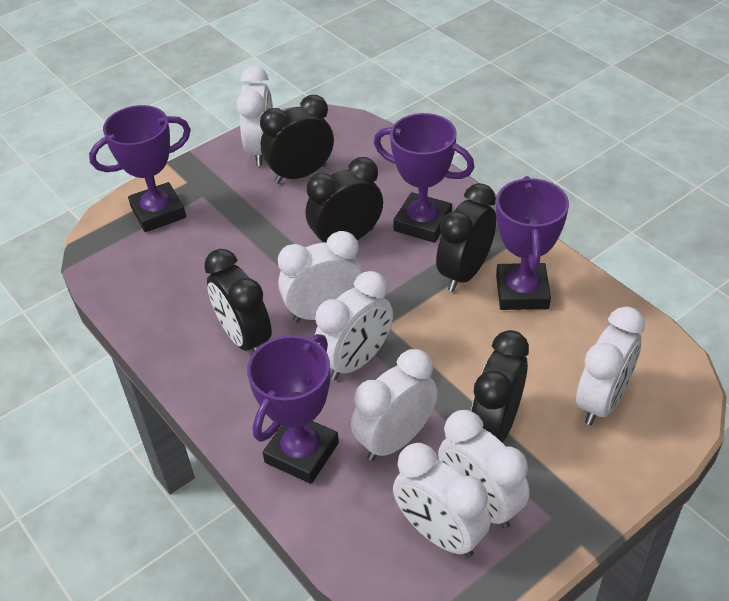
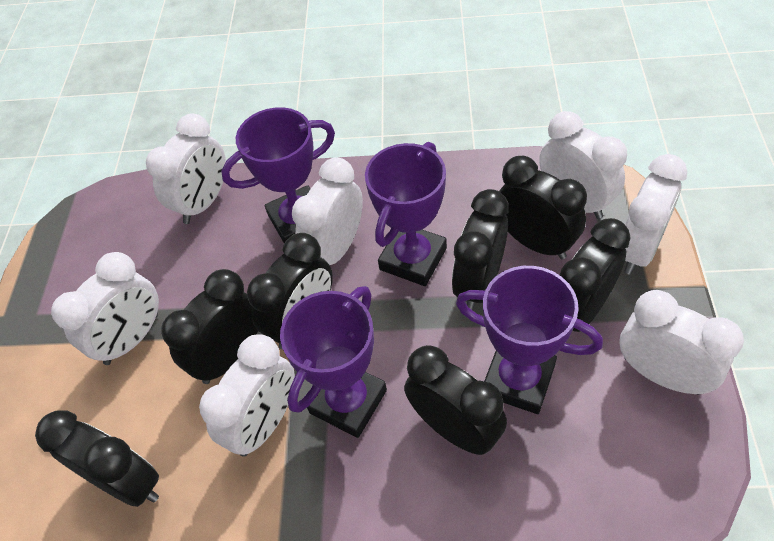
black clock: [204,249,272,352] [260,95,334,184] [306,157,383,243] [436,183,496,291] [471,330,529,443] = 5 -> [35,410,159,507] [161,269,258,384] [247,233,333,350] [404,345,507,455] [452,189,508,310] [499,156,587,259] [560,218,631,332] = 7

